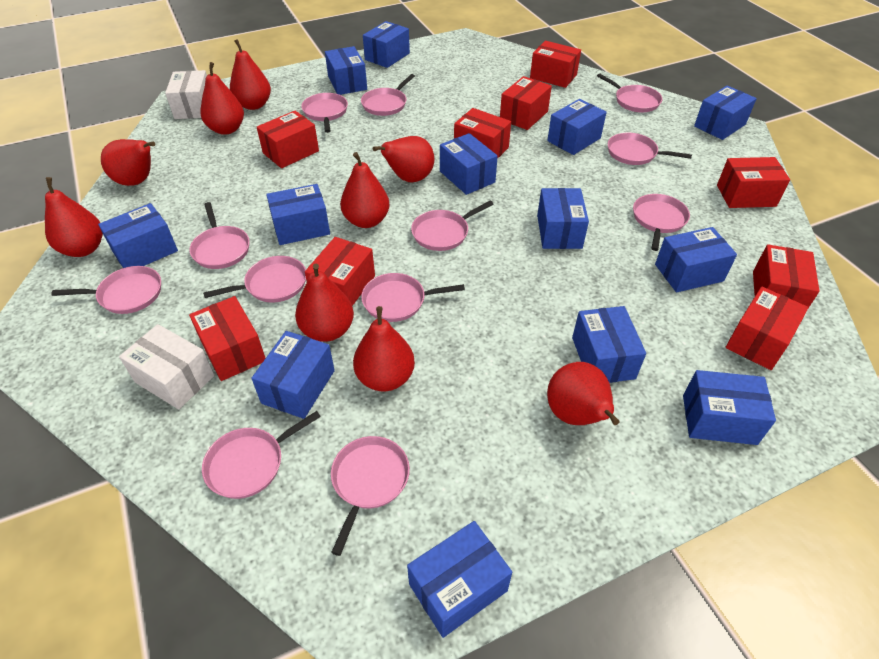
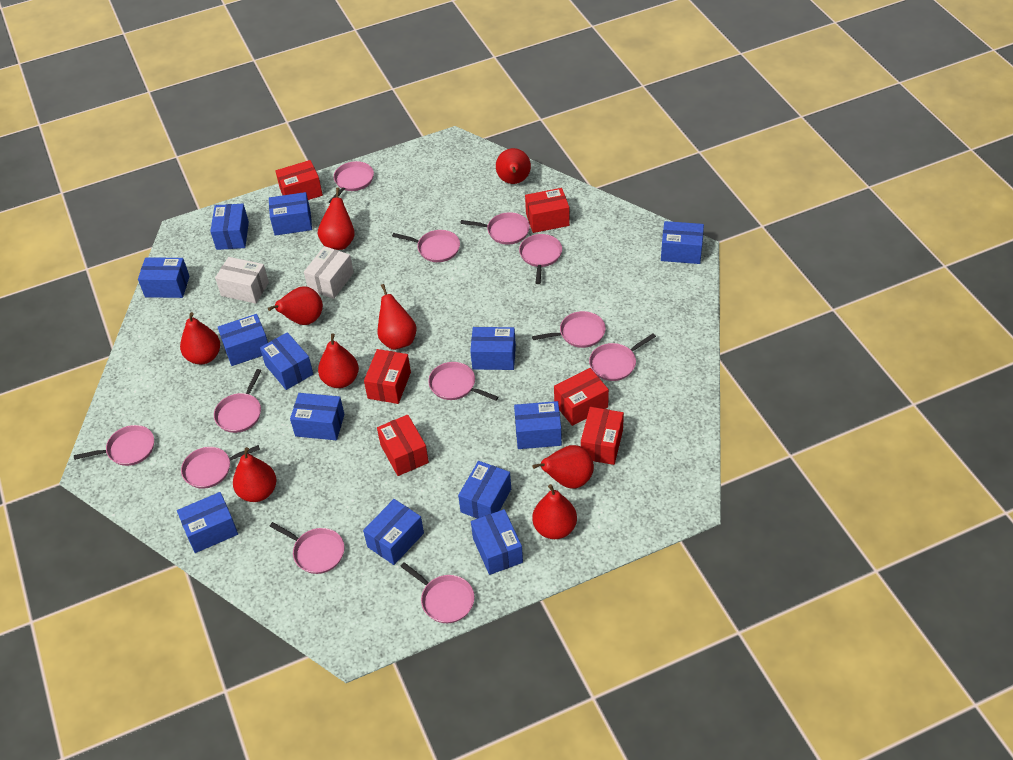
red box: [189,296,265,381] [257,111,319,168] [305,237,375,306] [454,108,511,159] [500,76,552,130] [530,41,581,88] [717,157,790,208] [726,287,809,370] [753,244,820,307] = 9 -> [275,160,323,200] [364,349,411,404] [377,415,429,476] [525,188,570,233] [554,368,609,426] [581,407,624,465] = 6

